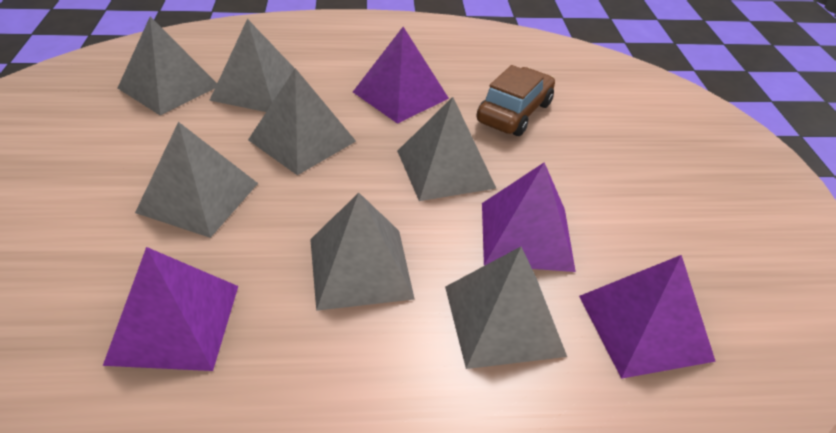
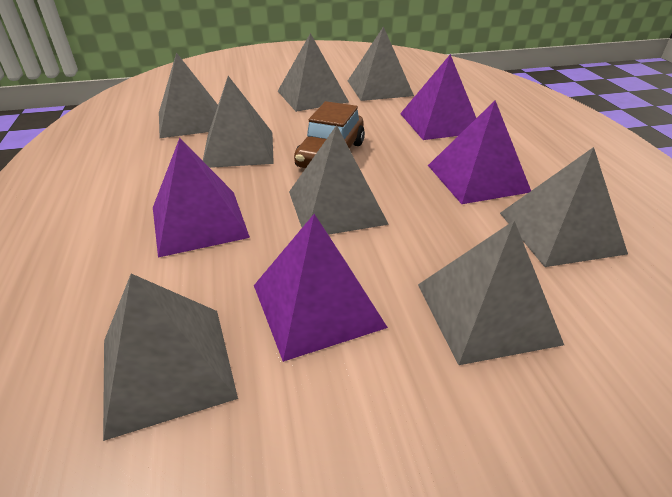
grey pyramid: [118,16,217,115] [135,122,258,238] [209,19,304,112] [248,68,356,175] [310,193,415,311] [397,97,496,201] [445,247,567,369] = 7 -> [103,274,238,441] [159,52,218,138] [203,76,274,168] [278,33,349,112] [289,125,389,235] [348,26,414,101] [418,221,564,365] [500,147,628,267] = 8

